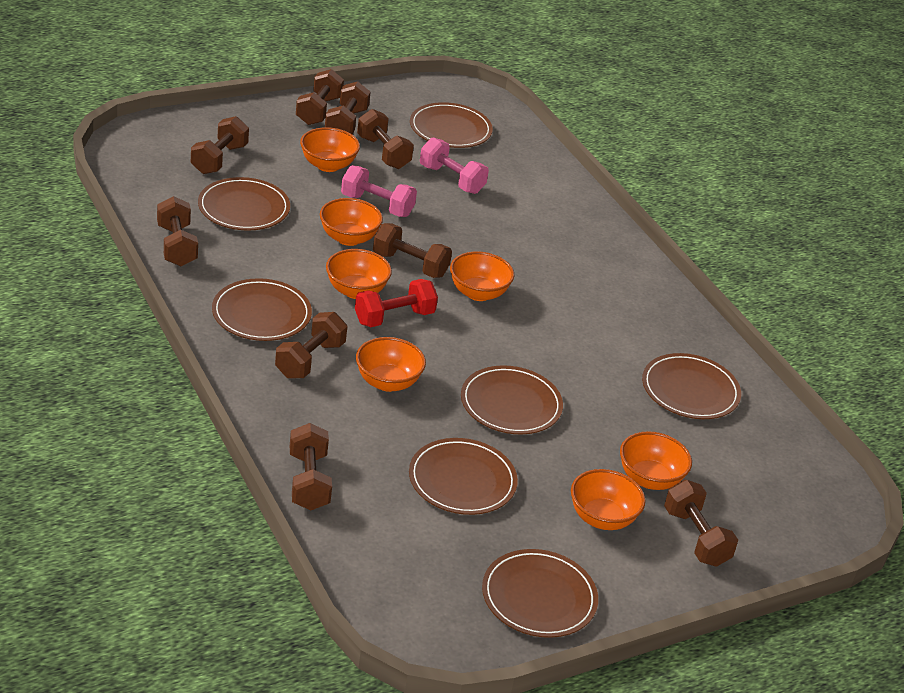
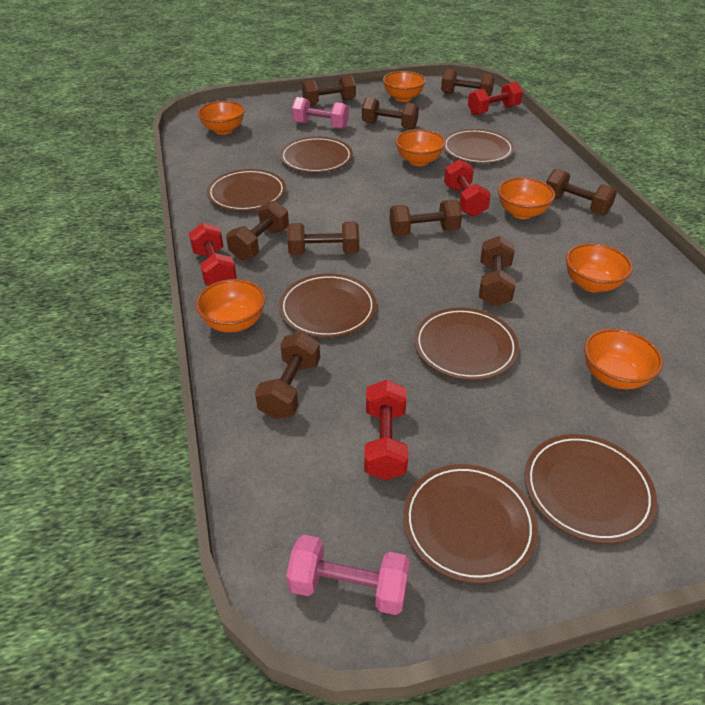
red dumbbell: [355,279,438,327] = 1 -> [189,223,237,286] [364,380,408,480] [444,159,491,217] [468,81,523,115] = 4

